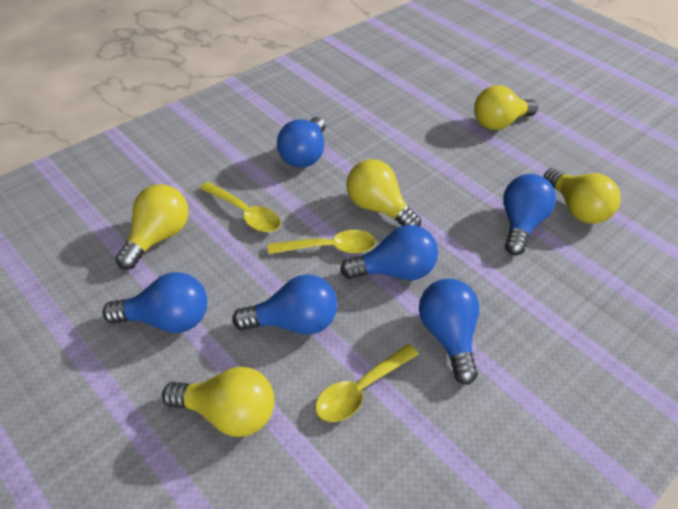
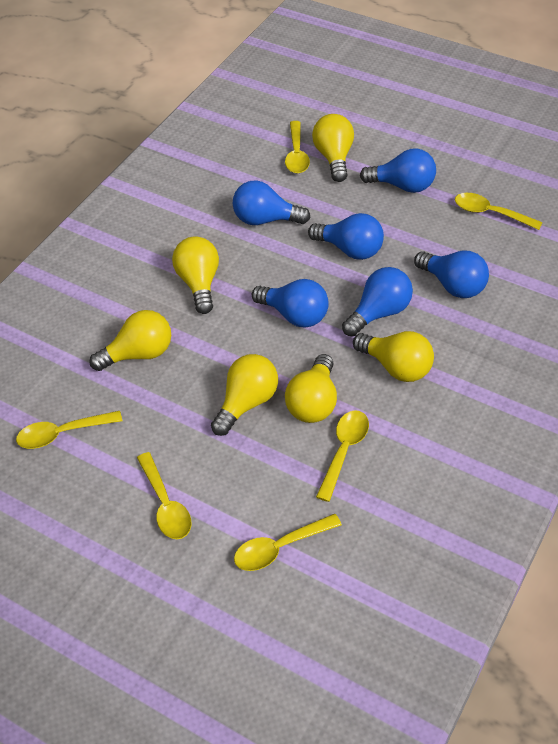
yellow light bulb: [115,184,189,270] [162,367,274,437] [346,159,421,227] [474,85,538,130] [544,168,621,224] = 5 -> [89,310,171,371] [172,236,219,314] [211,354,278,436] [285,354,337,423] [312,114,354,182] [353,331,434,382] = 6
yellow spoon: [200,182,281,232] [268,230,376,254] [315,344,419,422] = 3 -> [16,411,122,449] [137,452,191,539] [234,514,342,571] [285,121,310,173] [316,410,369,502] [455,193,543,230] = 6

